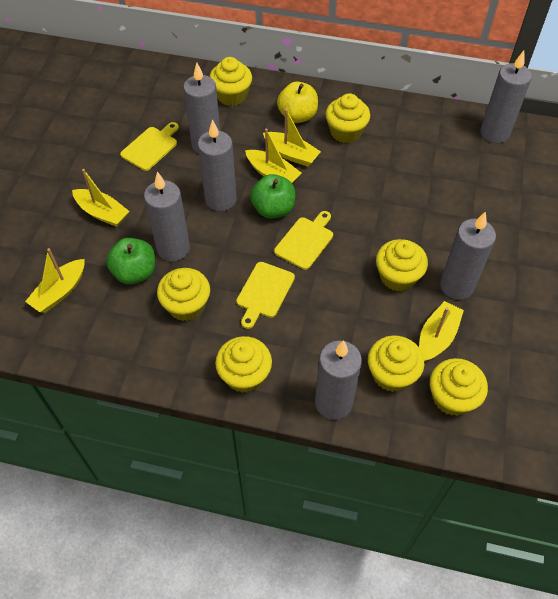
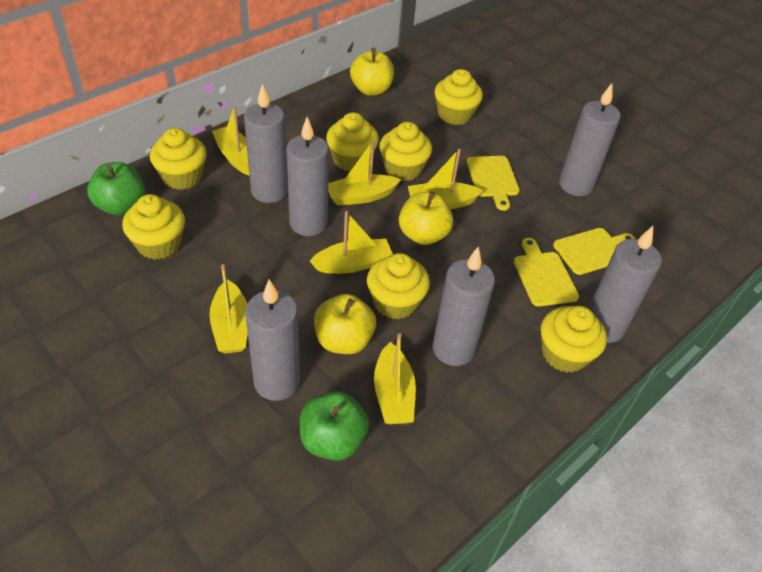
yellow apple: [277,82,318,123] = 1 -> [314,294,376,354] [350,48,394,96] [399,191,453,245] = 3
yellow boat: [25,248,84,313] [72,169,130,227] [245,128,301,183] [263,109,321,167] [419,301,464,362] = 5 -> [209,264,248,353] [212,107,249,175] [310,211,393,274] [328,141,401,205] [374,333,416,424] [408,149,483,209] = 6

